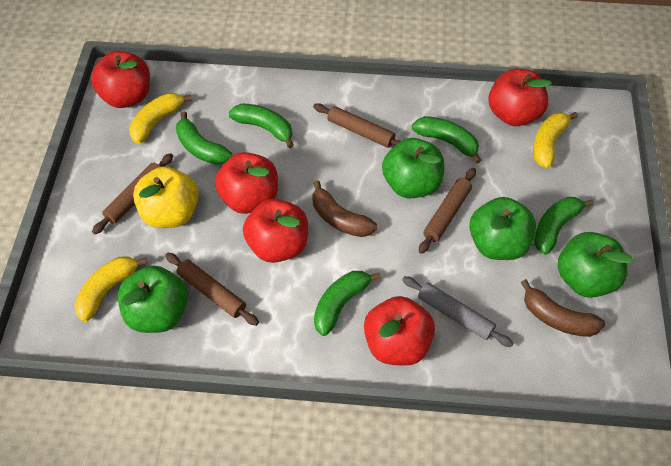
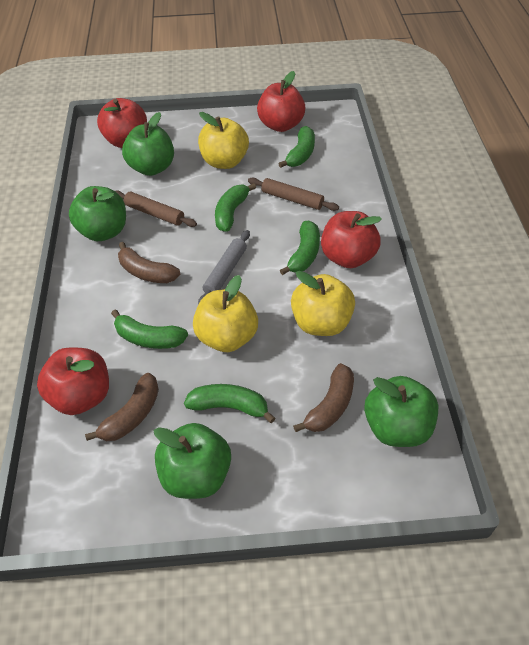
brown banana: [312,180,377,237] [521,279,605,337] = 2 -> [85,373,159,441] [118,242,180,283] [293,363,354,432] = 3
brown rolling pin: [92,153,173,234] [165,253,259,326] [313,103,401,148] [419,168,476,254] = 4 -> [115,191,197,227] [248,178,339,211] = 2
red apple: [91,51,150,108] [215,152,278,214] [243,199,308,263] [364,296,435,366] [489,69,552,126] = 5 -> [37,348,109,415] [97,98,147,148] [257,71,305,132] [321,211,382,268] = 4
yellow apple: [133,166,199,228] = 1 -> [193,275,258,352] [198,112,249,169] [291,271,355,336] = 3
yellow banana: [74,256,147,322] [129,93,192,144] [533,112,578,168] = 3 -> none = 0

